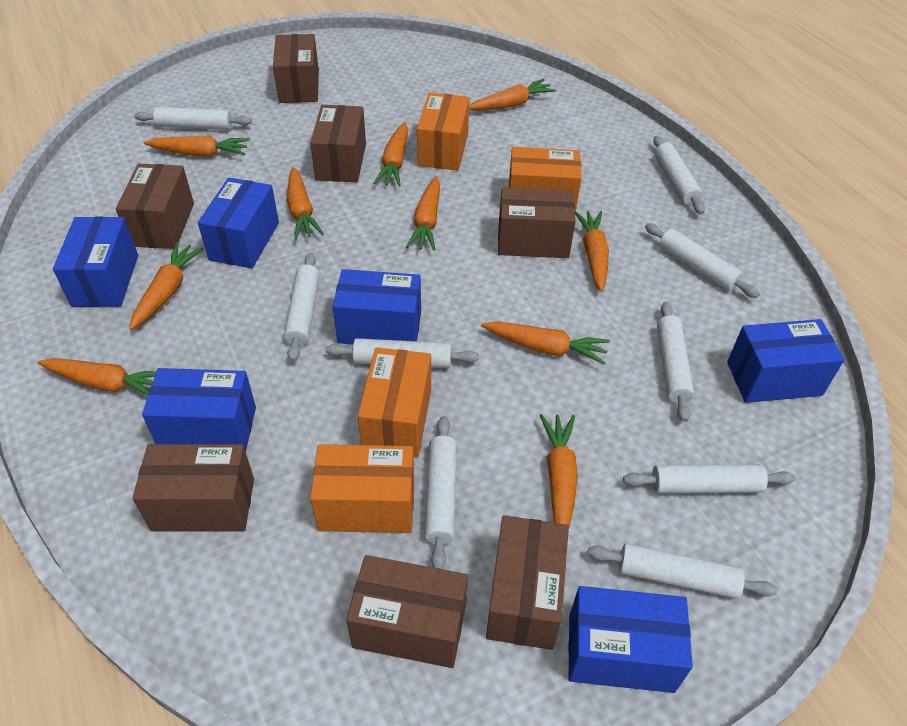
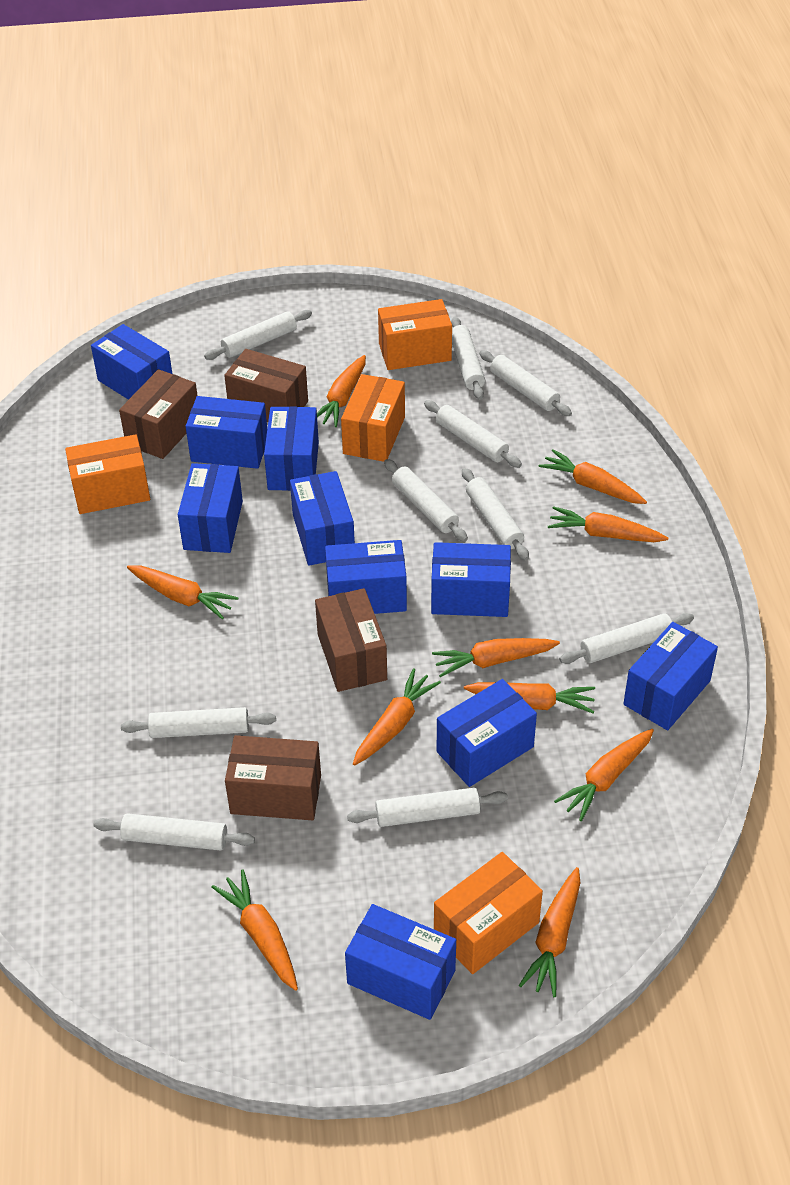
blue box: [53,217,138,307] [142,368,256,452] [198,178,279,268] [332,269,421,344] [568,586,693,693] [727,319,844,403] = 6 -> [91,324,172,400] [178,463,243,553] [186,396,267,469] [264,406,319,491] [290,471,355,566] [325,540,407,614] [345,904,456,1020] [431,542,511,617] [437,679,537,787] [623,622,718,730] = 10
brown box: [116,164,194,249] [132,444,254,532] [273,34,319,103] [310,105,366,182] [346,555,468,668] [486,515,569,650] [498,187,576,258] = 7 -> [119,369,198,459] [224,349,308,422] [225,735,321,820] [315,588,387,692] = 4
white rolling pin: [134,107,252,130] [284,253,319,362] [326,338,479,368] [425,416,457,569] [587,543,777,599] [623,464,795,494] [645,223,760,298] [653,136,705,215] [657,302,694,422] = 9 -> [93,813,255,850] [121,707,276,738] [204,310,312,360] [347,788,508,827] [384,459,468,542] [424,400,522,468] [451,317,485,400] [462,468,529,560] [479,350,572,416] [559,613,694,664] = 10

